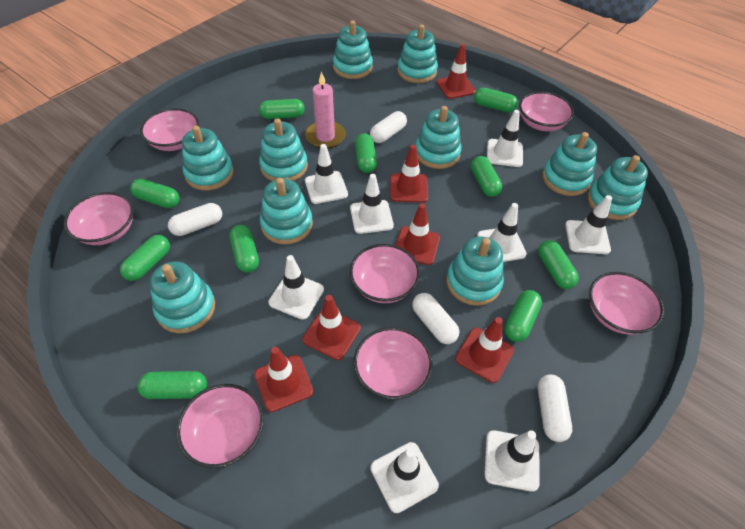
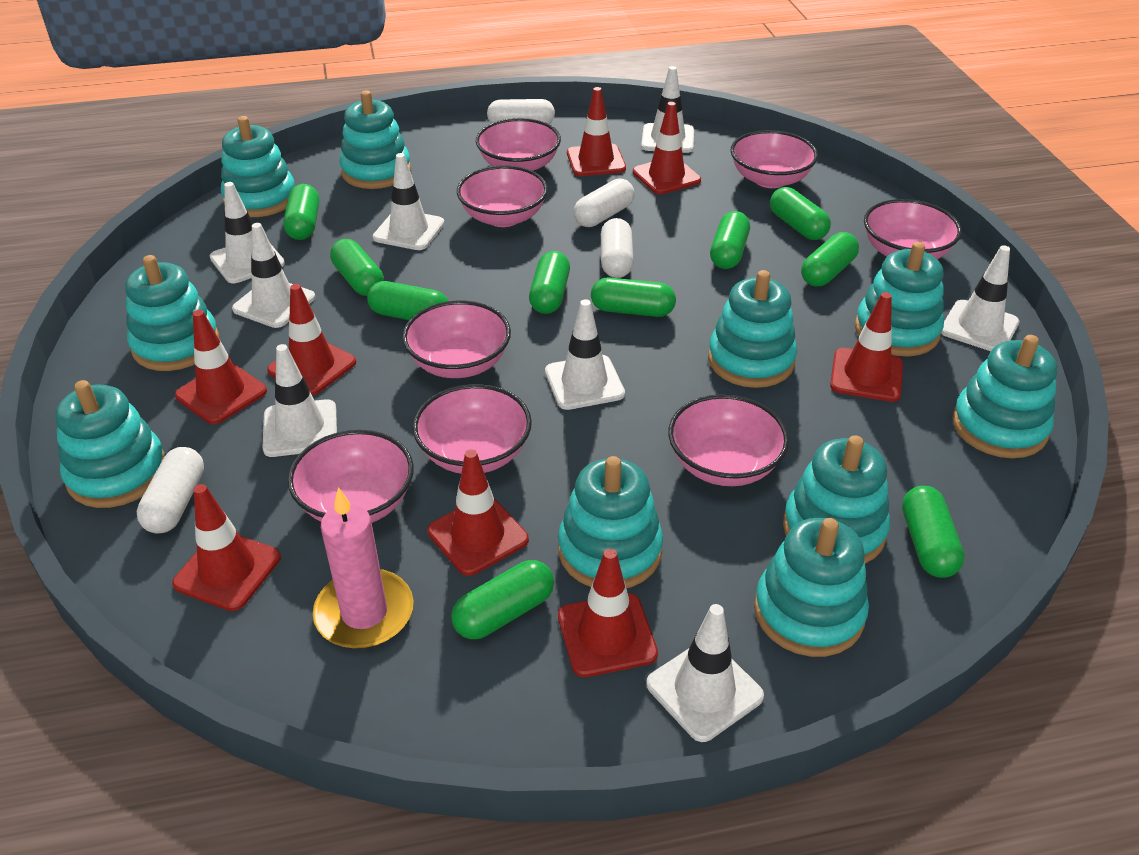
pink bowl: [64,192,133,245] [140,108,199,151] [176,384,264,468] [350,244,420,303] [354,327,432,400] [519,92,574,131] [589,272,664,335] = 7 -> [288,430,414,523] [402,301,511,378] [413,384,532,474] [457,165,548,227] [476,118,561,171] [668,394,789,486] [730,130,818,188] [864,199,962,259] = 8
red traffic cone: [254,347,313,412] [302,295,361,360] [390,145,428,203] [395,203,440,265] [436,44,476,99] [455,317,514,383] = 6 -> [172,484,281,611] [175,310,267,424] [267,284,356,395] [427,449,529,576] [558,549,658,677] [567,87,626,176] [633,102,701,194] [830,292,903,402] = 8

